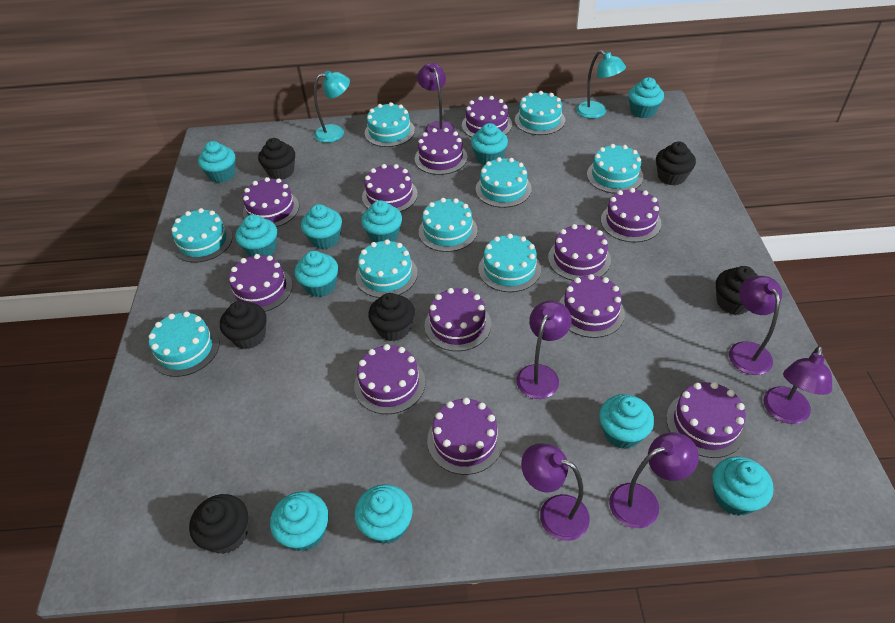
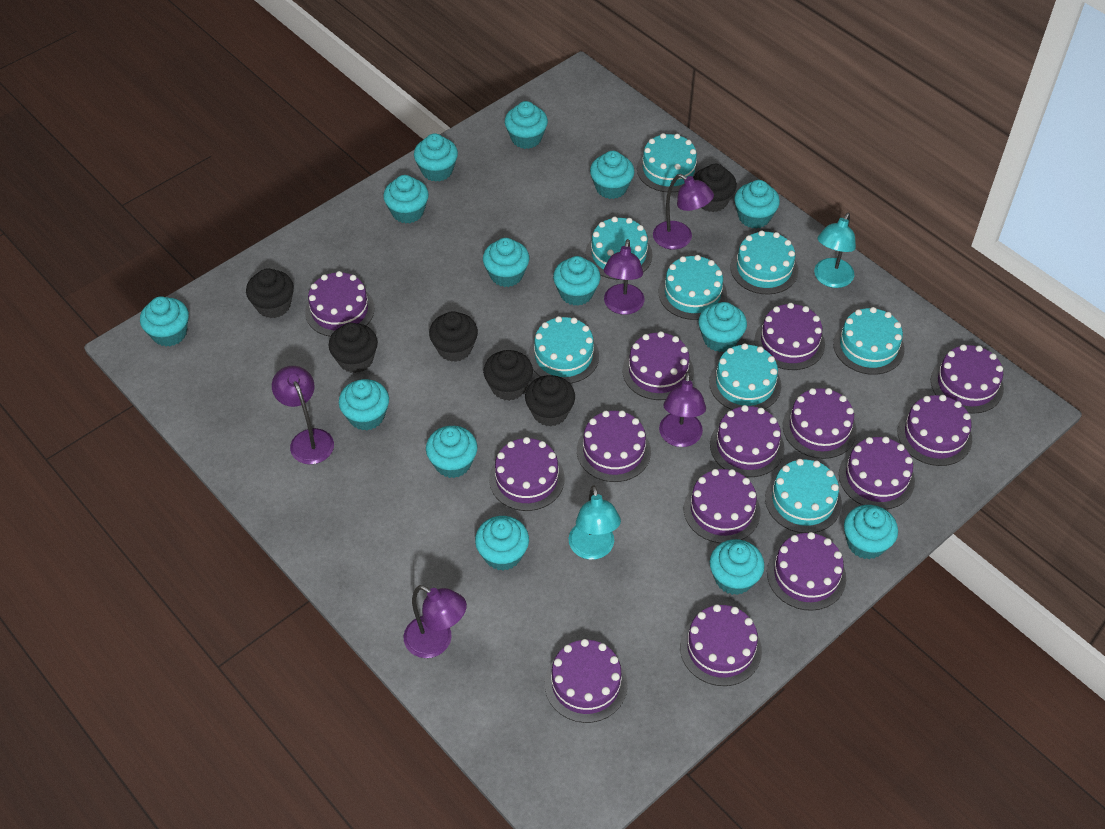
purple cake: [229,254,293,312] [243,177,299,227] [354,344,425,414] [362,164,418,212] [415,128,468,175] [425,288,491,351] [427,398,504,475] [462,96,512,137] [548,224,611,281] [559,274,625,338] [601,188,661,242] [666,382,746,458] = 12 -> [305,271,375,337] [489,437,565,511] [545,639,628,723] [577,411,651,482] [622,331,694,400] [680,604,762,686] [684,469,761,543] [710,405,784,477] [754,303,825,370] [767,532,846,611] [783,388,857,459] [839,437,915,510] [898,395,972,466] [931,345,1004,414] = 14
purple lamp: [417,63,455,132] [516,301,572,399] [521,443,590,541] [609,432,699,528] [729,276,782,375] [764,346,832,424] = 6 -> [272,366,334,464] [404,585,467,658] [604,239,644,315] [653,174,714,249] [659,372,706,447] = 5
turquoise cake: [149,311,219,377] [171,208,233,263] [356,239,418,298] [365,102,415,147] [419,198,477,252] [476,157,532,208] [478,234,541,292] [515,91,565,135] [587,144,643,194] = 9 -> [528,316,599,384] [585,217,652,280] [637,133,701,192] [659,255,727,320] [709,343,781,410] [731,230,798,295] [765,459,842,533] [833,307,905,375] = 8
turquoise cupcake: [198,141,235,183] [236,215,277,257] [270,491,328,552] [295,251,338,297] [301,204,342,249] [355,484,413,544] [361,200,402,243] [471,123,508,165] [599,394,654,449] [628,77,664,118] [712,456,773,516] = 11 -> [140,296,189,347] [339,379,389,431] [383,175,429,223] [414,133,458,182] [426,426,477,478] [475,516,529,571] [483,238,529,287] [505,101,548,149] [553,256,600,306] [590,151,635,199] [699,302,747,352] [710,539,765,595] [734,180,780,229] [844,505,898,560] = 14

